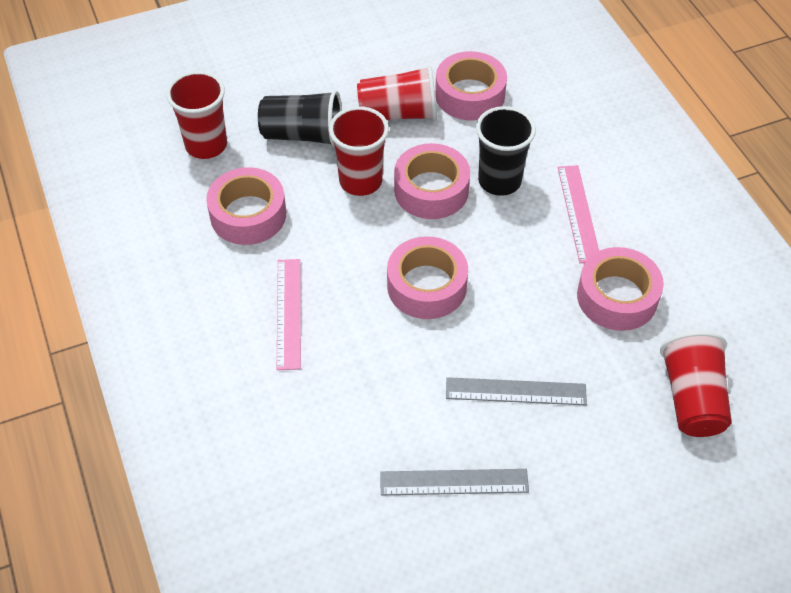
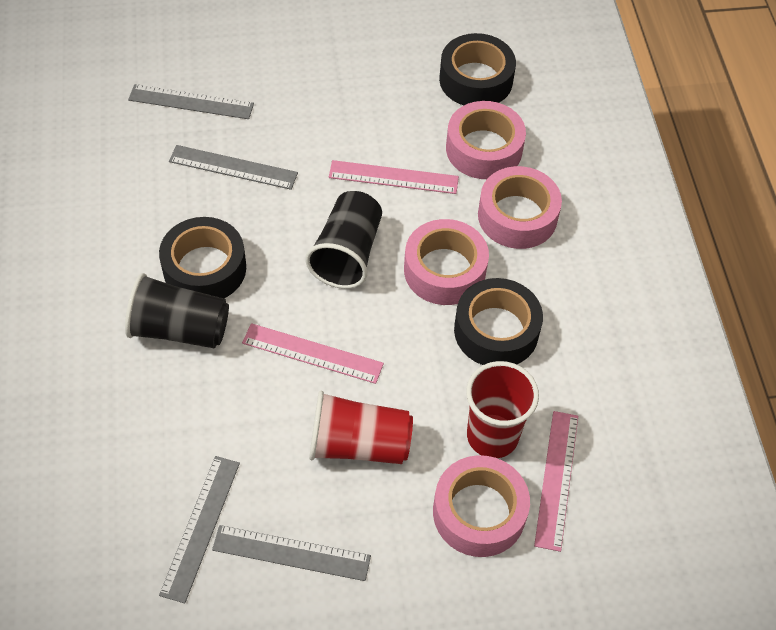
black tape: none = 0 -> [159,217,246,298] [439,33,516,106] [454,278,543,365] = 3
grey ruler: [380,469,529,495] [446,377,587,405] = 2 -> [128,84,254,119] [159,456,240,603] [169,145,298,190] [212,525,371,581] = 4
pink ruler: [277,259,301,370] [557,165,599,263] = 2 -> [242,323,384,384] [329,160,459,194] [534,411,578,552] = 3
pink tape: [206,167,286,245] [387,236,468,319] [394,143,470,219] [435,51,507,121] [577,247,664,331] = 5 -> [404,219,489,305] [433,455,530,557] [446,101,526,179] [478,166,562,249] = 4
red cup: [166,71,227,159] [329,106,389,196] [357,65,437,121] [660,331,732,437] = 4 -> [309,390,413,464] [466,361,539,458] = 2

